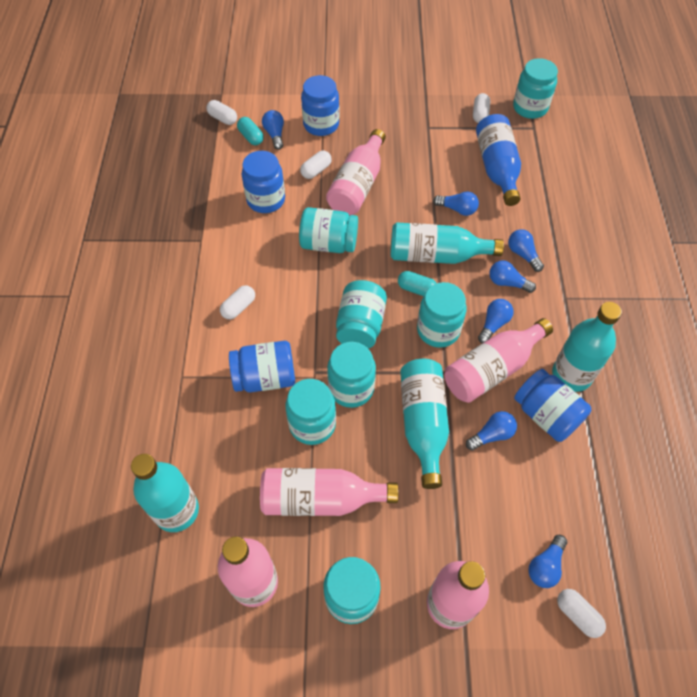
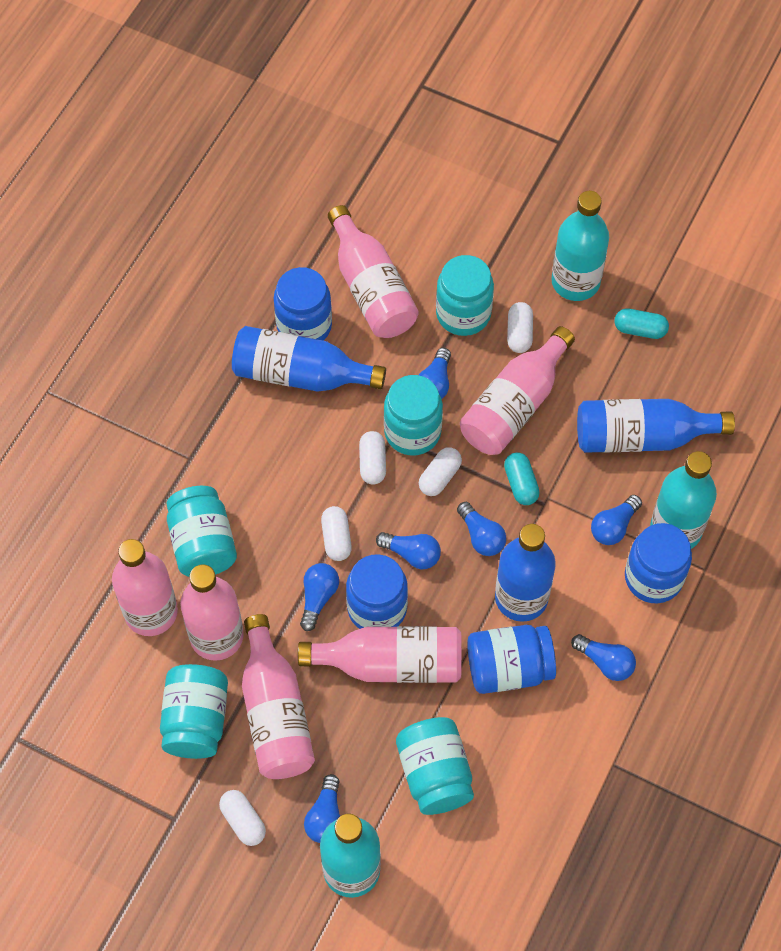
blue bottle: [476,114,521,206] = 1 -> [232,326,386,392] [495,524,556,622] [577,399,735,453] = 3
pink bottle: [218,536,278,607] [260,468,398,516] [326,129,386,215] [427,561,489,629] [444,318,553,403] = 5 -> [112,539,178,636] [180,564,244,661] [242,614,315,779] [298,626,462,683] [328,205,419,338] [460,326,575,455] = 6
turquoise bottle: [131,454,199,532] [390,222,504,264] [400,359,449,489] [552,302,622,392] = 4 -> [320,813,381,898] [551,191,609,301] [650,451,717,549] = 3
turquoise jar: [285,379,336,445] [299,207,358,253] [323,557,381,624] [327,342,376,408] [336,280,387,349] [417,282,467,348] [513,58,558,119] = 7 -> [160,664,228,759] [166,486,237,577] [384,375,443,455] [396,717,474,815] [436,255,494,336] = 5

